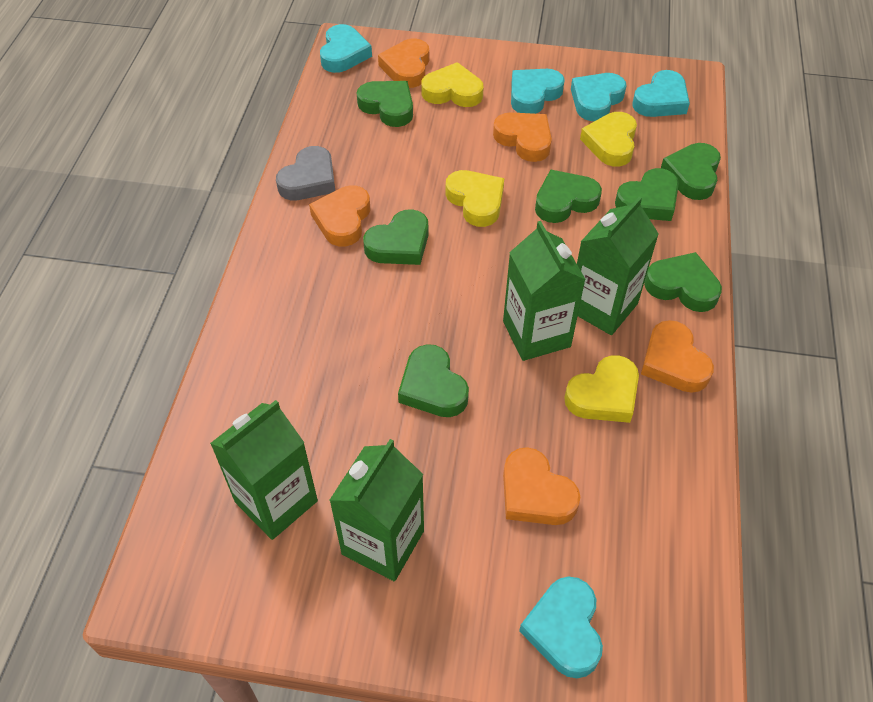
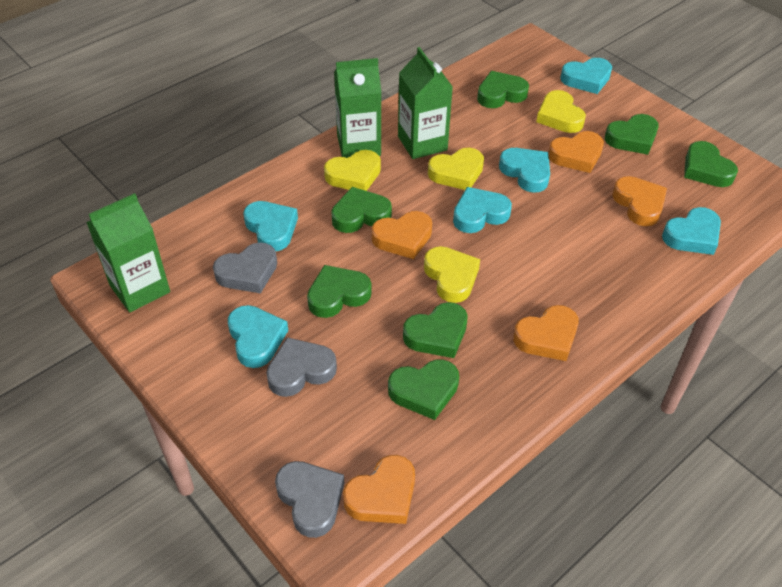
green carton: [210,400,318,540] [329,439,424,581] [503,221,586,361] [577,196,659,335] = 4 -> [86,193,170,313] [334,58,382,158] [398,47,453,159] = 3
grey heart: [276,146,335,201] = 1 -> [213,242,277,294] [266,337,337,397] [275,461,344,538] = 3
turquoise heart: [320,24,372,73] [511,69,565,114] [519,576,603,678] [571,73,627,121] [633,70,690,117] = 5 -> [228,305,288,368] [243,201,298,252] [453,187,512,233] [499,148,550,193] [560,58,612,94] [662,207,721,255] = 6

